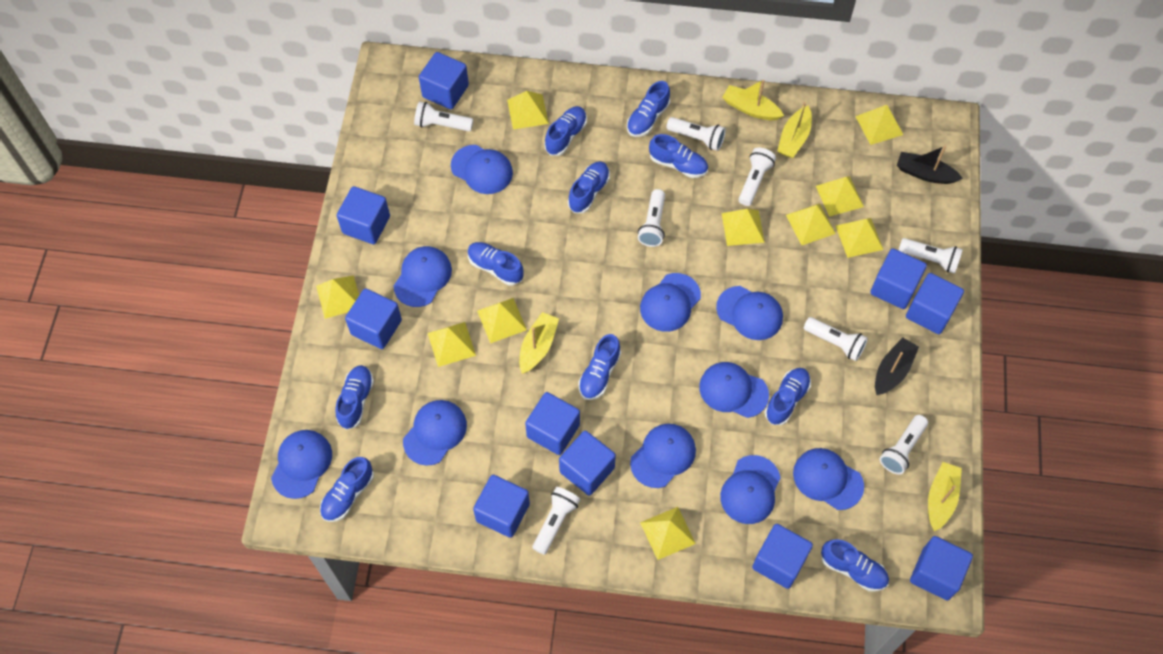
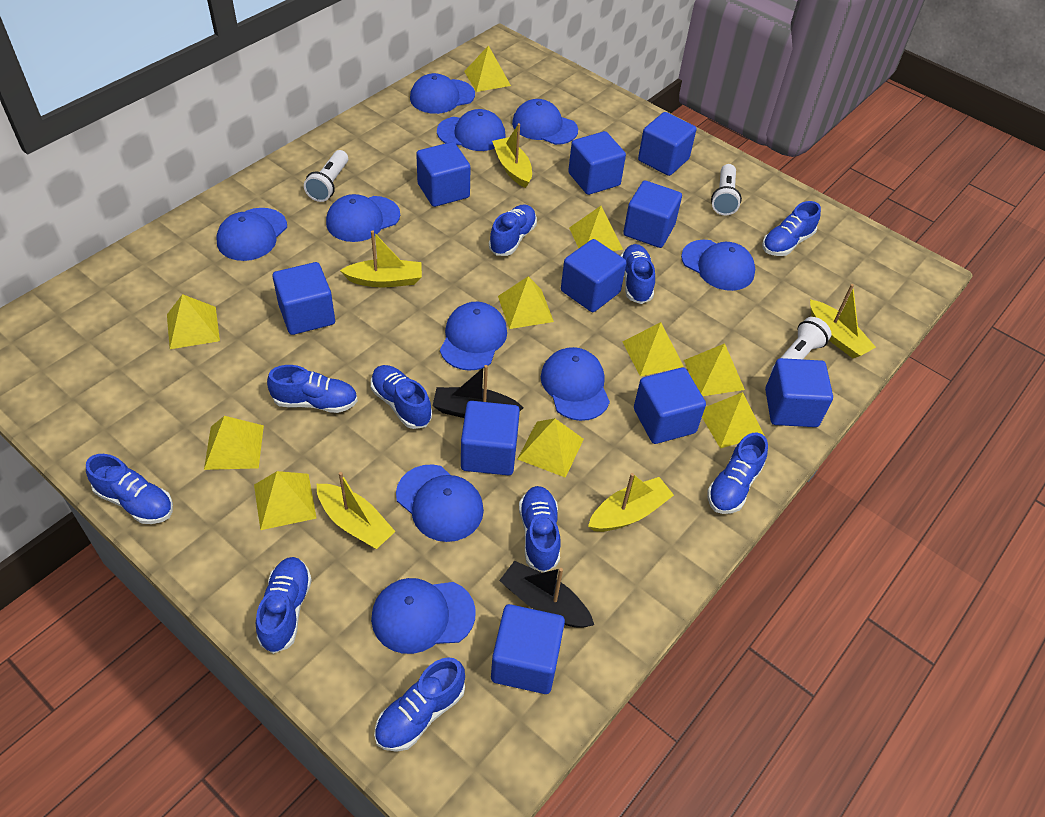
white flashlight: [414,101,473,131] [532,487,581,555] [638,189,665,247] [666,117,726,151] [739,148,776,206] [804,317,868,361] [880,415,928,474] [899,238,963,274] = 8 -> [304,150,348,202] [711,164,742,215] [771,317,831,373] = 3
yellow boat: [519,312,559,374] [722,80,784,120] [777,102,812,158] [928,462,962,531] = 4 -> [317,472,396,549] [340,230,422,287] [492,123,532,188] [588,473,674,532] [810,284,876,358] = 5

